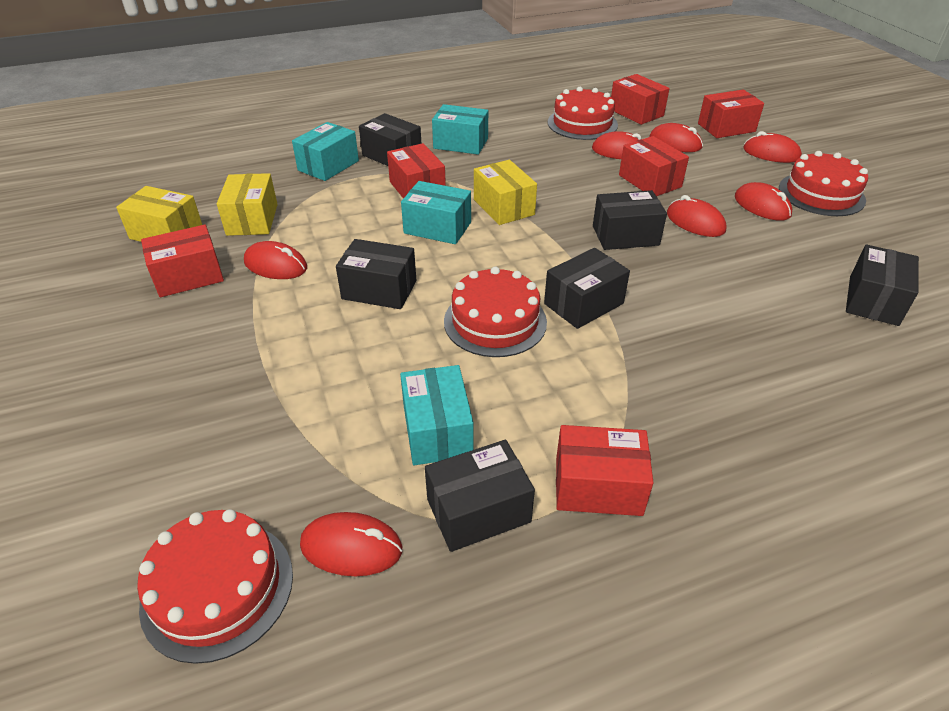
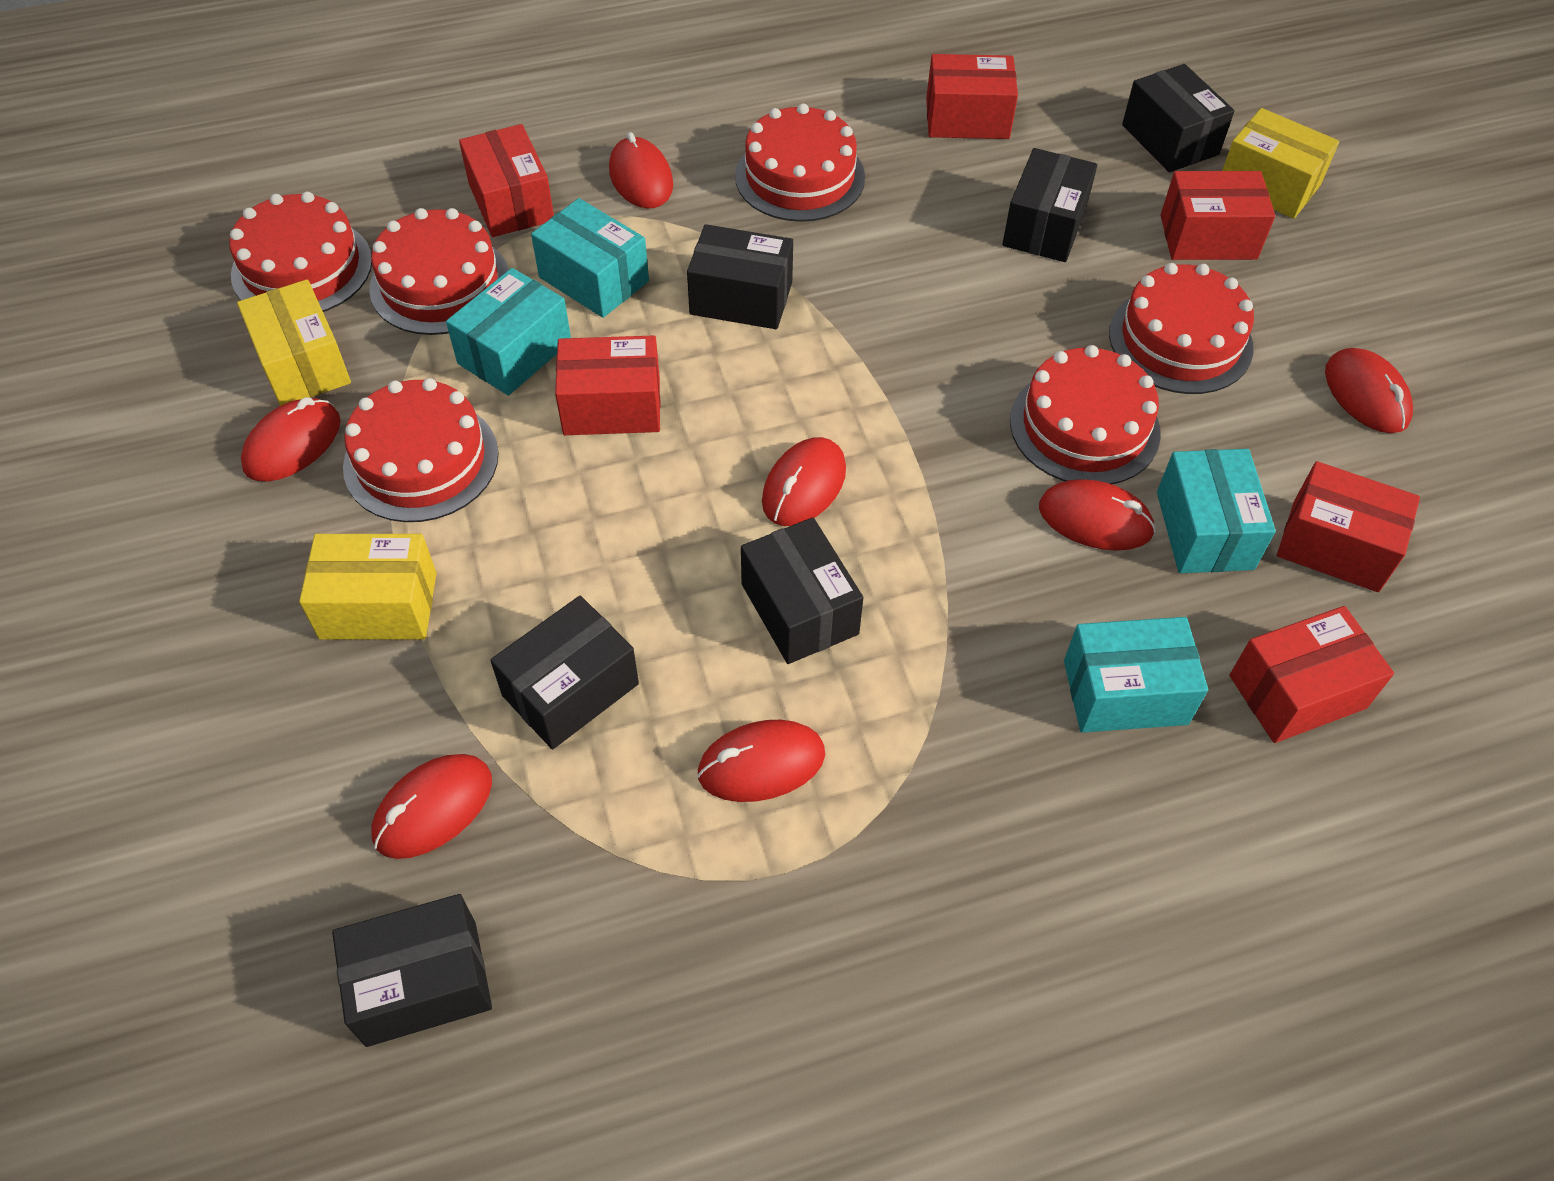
red cake: [137,509,293,664] [444,267,547,357] [547,87,618,140] [779,151,868,216] = 4 -> [229,192,372,312] [343,378,499,522] [369,208,509,335] [735,104,865,222] [1010,345,1161,484] [1109,263,1254,394] = 6

